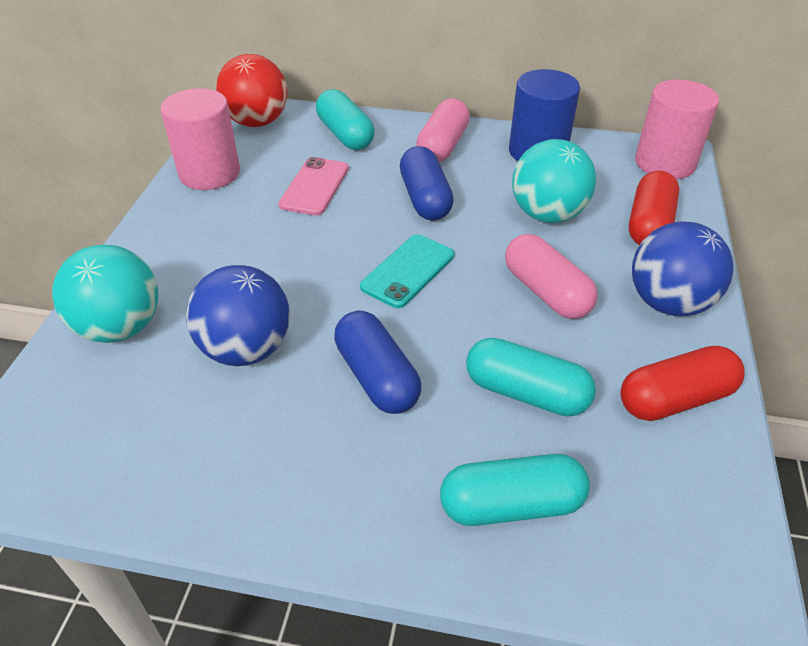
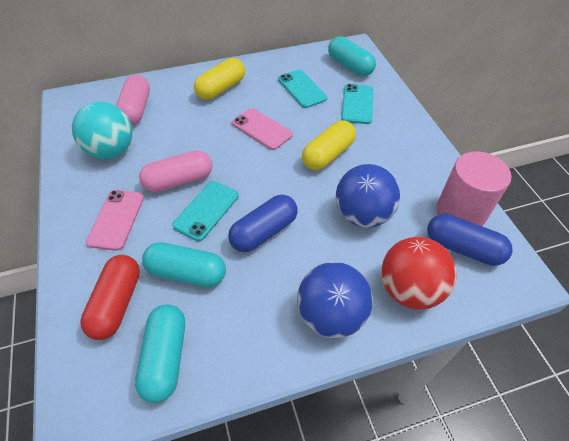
blue cylinder: [509,69,580,161] = 1 -> none = 0
pink cylinder: [161,88,240,190] [635,80,719,179] = 2 -> [436,151,511,226] = 1
pink phone: [279,157,349,216] = 1 -> [86,190,144,251] [232,108,293,150] = 2
red capsule: [620,346,745,421] [629,171,679,245] = 2 -> [80,255,140,340] = 1
turquoise ball: [52,245,158,343] [512,139,596,223] = 2 -> [72,102,133,159] = 1
turquoise phone: [360,234,454,308] = 1 -> [172,181,239,241] [278,69,327,108] [341,84,373,124] = 3
yellow capsule: none = 0 -> [194,58,245,100] [302,120,356,170] = 2

